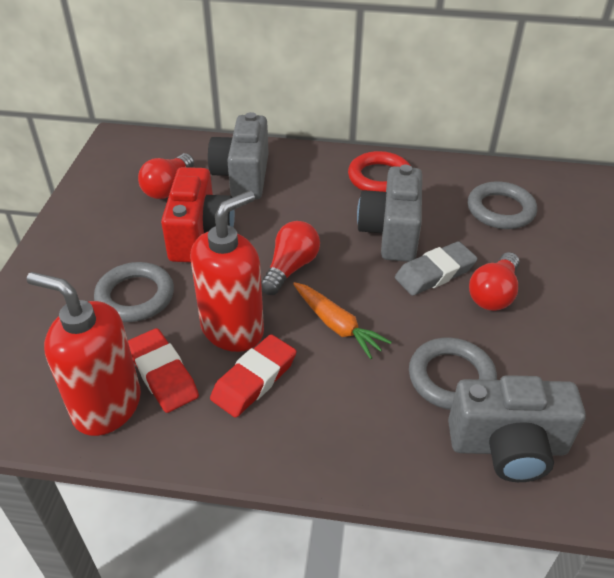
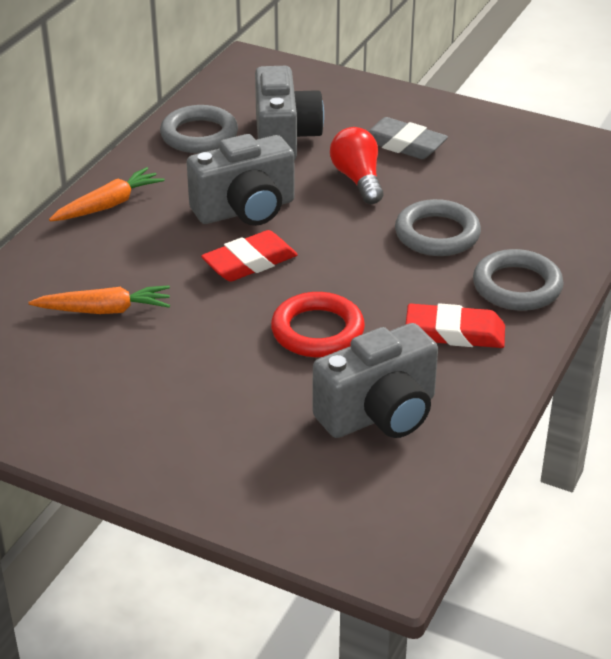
orange carrot: [293,282,391,359] = 1 -> [29,285,170,314] [49,167,165,221] = 2
red camera: [161,167,235,262] = 1 -> none = 0
red light bulb: [138,153,194,199] [261,221,320,295] [469,252,520,311] = 3 -> [330,127,383,204] = 1
red soap dispenser: [27,272,141,436] [191,191,264,352] = 2 -> none = 0

